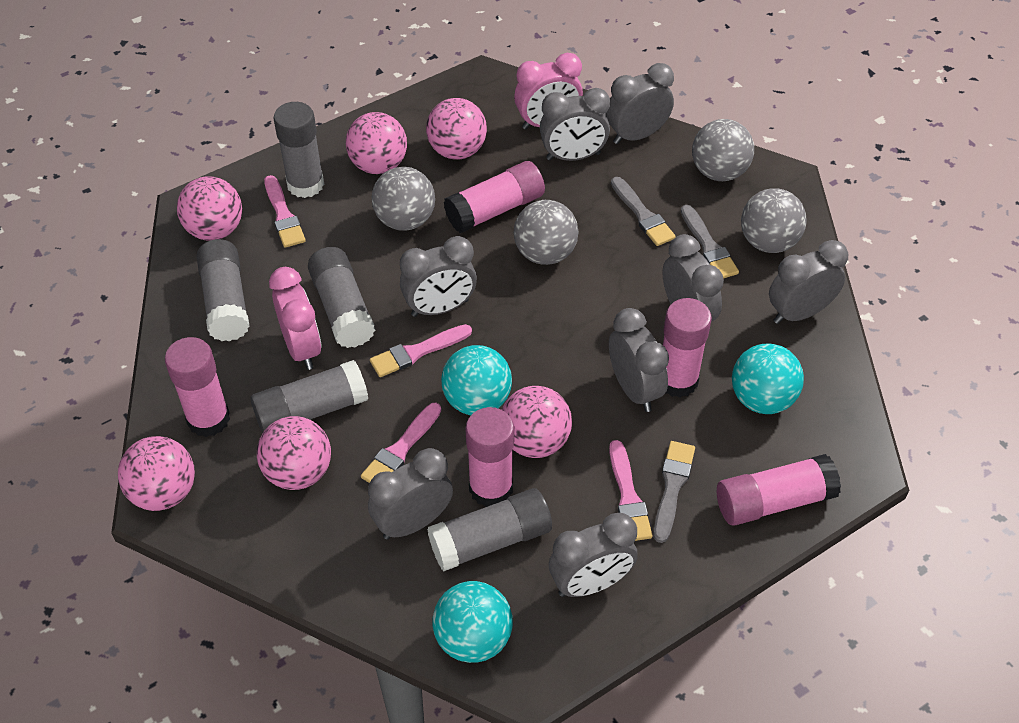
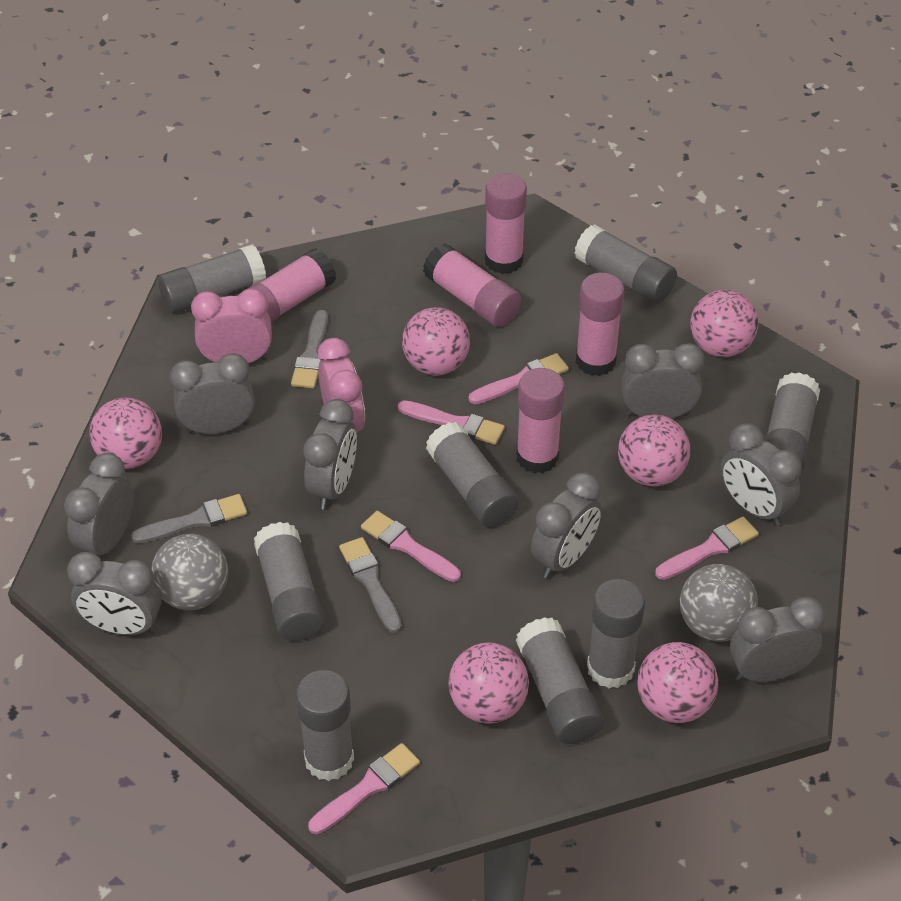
grey ball: [372,167,435,231] [514,200,579,265] [692,119,754,181] [741,188,807,253] = 4 -> [151,534,228,610] [680,564,758,642] = 2
grey glue stick: [197,239,249,341] [251,360,368,433] [274,102,324,198] [308,247,375,348] [427,488,552,571] = 5 -> [158,244,266,313] [254,522,325,641] [296,670,354,781] [426,422,519,527] [516,617,604,744] [574,224,677,303] [587,579,645,688] [764,372,820,473] = 8
pink brush: [264,175,306,248] [361,403,441,483] [370,324,472,377] [609,440,653,541] = 4 -> [308,743,420,835] [361,511,461,582] [398,400,505,445] [469,353,569,404] [655,517,759,580] = 5
turquoise ball: [432,581,513,663] [441,345,512,415] [732,344,804,414] = 3 -> none = 0

